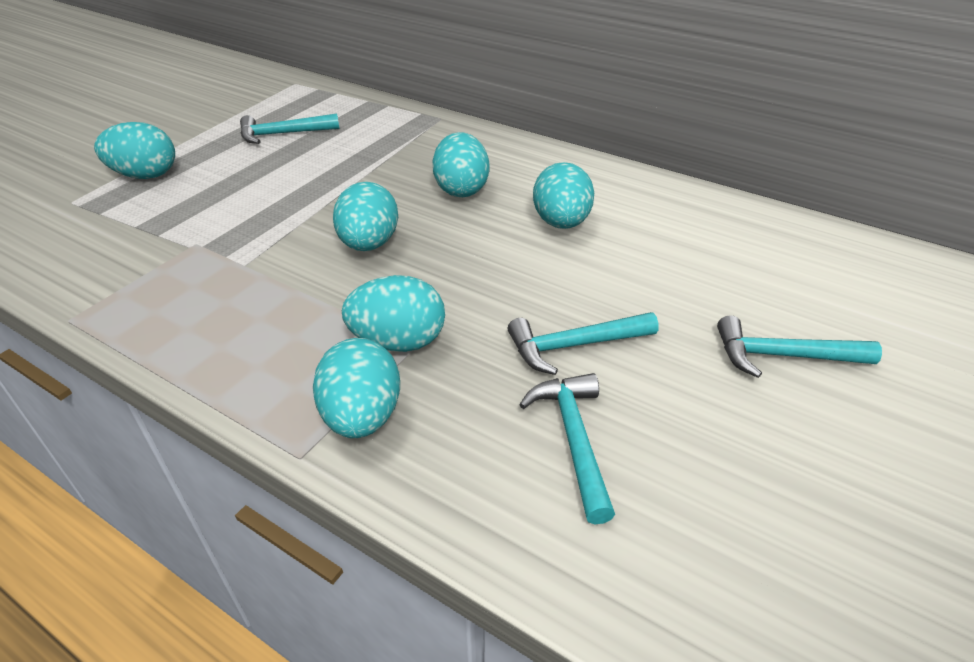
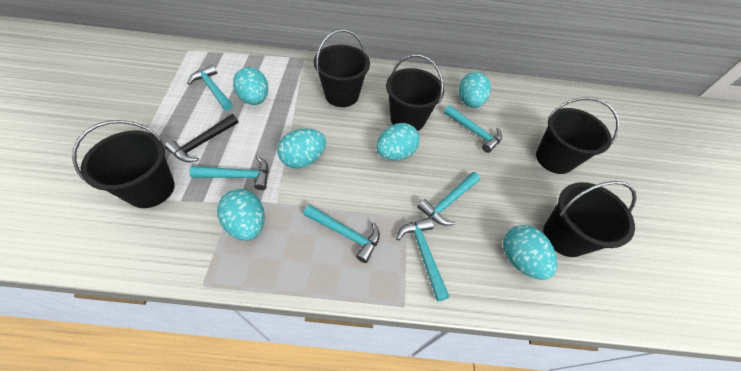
black bucket: none = 0 -> [72,120,175,208] [314,29,370,107] [386,54,444,131] [536,97,619,174] [543,181,637,257] = 5
black hammer: none = 0 -> [165,114,238,162] = 1
turquoise hammer: [240,114,339,144] [507,312,659,375] [519,373,615,524] [717,316,882,378] = 4 -> [187,65,233,111] [189,156,269,190] [304,205,380,263] [396,217,450,301] [417,172,480,226] [444,105,502,153] = 6

